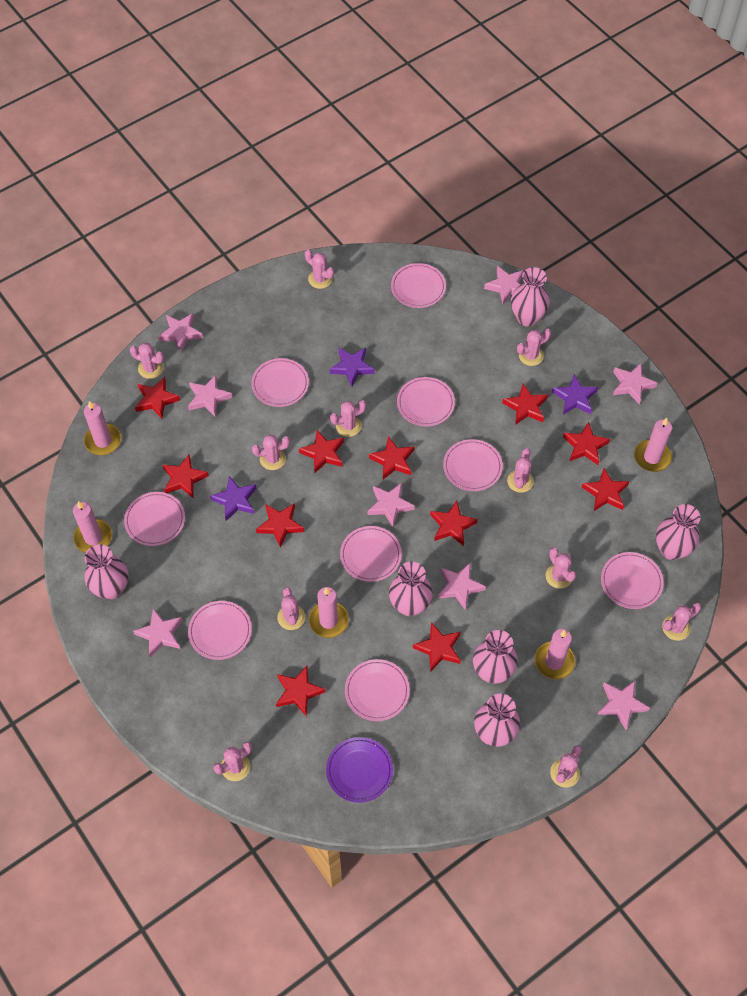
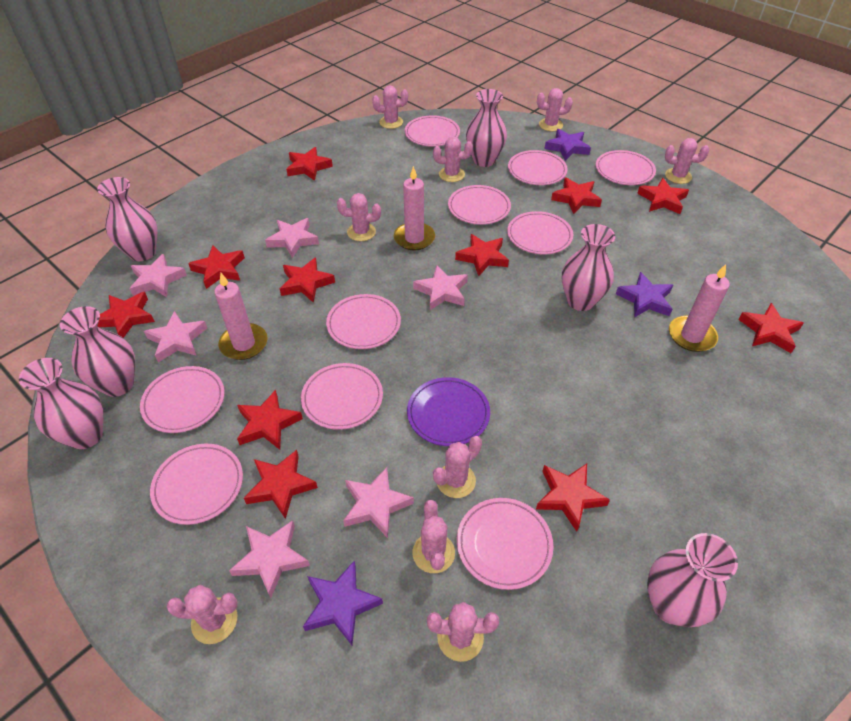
pink cactus: [130,343,164,379] [214,742,252,781] [252,434,290,470] [277,587,305,630] [305,249,334,289] [330,400,366,437] [507,448,534,493] [517,329,551,366] [545,548,576,589] [550,746,582,788] [662,603,701,641] = 11 -> [167,585,238,644] [337,193,381,241] [372,85,408,129] [412,500,455,573] [427,602,499,662] [433,136,473,182] [433,436,482,498] [537,88,573,132] [665,138,709,184] = 9
pink candle: [73,501,112,553] [84,401,121,455] [309,587,349,638] [535,629,575,679] [634,418,672,472] = 5 -> [214,273,267,360] [394,166,435,250] [669,264,730,352] = 3
pink plate: [124,492,185,546] [188,601,252,660] [251,358,309,407] [340,526,402,582] [345,659,410,721] [391,263,446,308] [397,377,455,426] [443,439,503,491] [601,552,664,609] = 9 -> [140,366,225,433] [150,444,243,525] [301,363,383,430] [326,294,401,349] [405,115,460,147] [448,185,511,225] [457,498,553,590] [507,211,573,255] [508,150,568,185] [596,150,656,185] = 10
pink star: [133,608,183,658] [158,313,203,353] [188,375,232,416] [367,483,415,527] [438,563,486,610] [484,266,523,304] [598,681,650,730] [613,363,657,404] = 8 -> [130,254,187,297] [144,311,207,362] [229,520,310,598] [265,218,319,258] [343,467,414,538] [413,265,468,310] = 6

